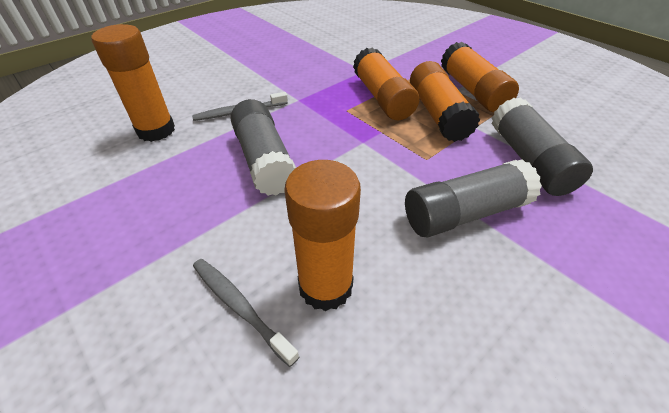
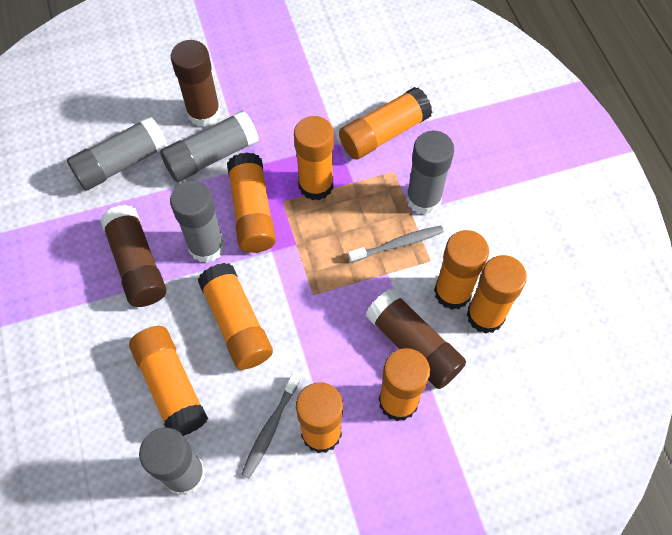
brown glue stick: none = 0 -> [100,205,166,307] [171,40,221,127] [365,289,466,389] = 3
grey glue stick: [231,99,296,196] [405,159,542,238] [492,97,593,196] = 3 -> [67,116,168,191] [139,428,205,495] [160,110,259,182] [170,181,225,263] [406,131,454,215] = 5
orange glue stick: [91,24,175,142] [284,160,361,311] [353,47,419,120] [410,61,480,142] [441,42,519,112] = 5 -> [129,326,208,436] [198,263,273,370] [227,152,276,253] [294,116,334,200] [296,382,343,453] [339,87,432,160] [379,348,430,421] [434,230,489,310] [466,255,527,334] = 9

